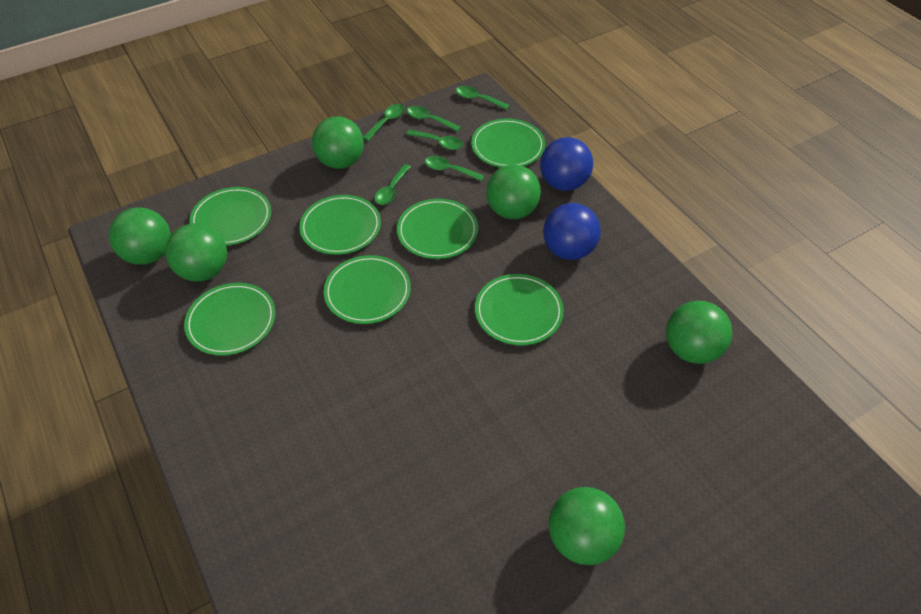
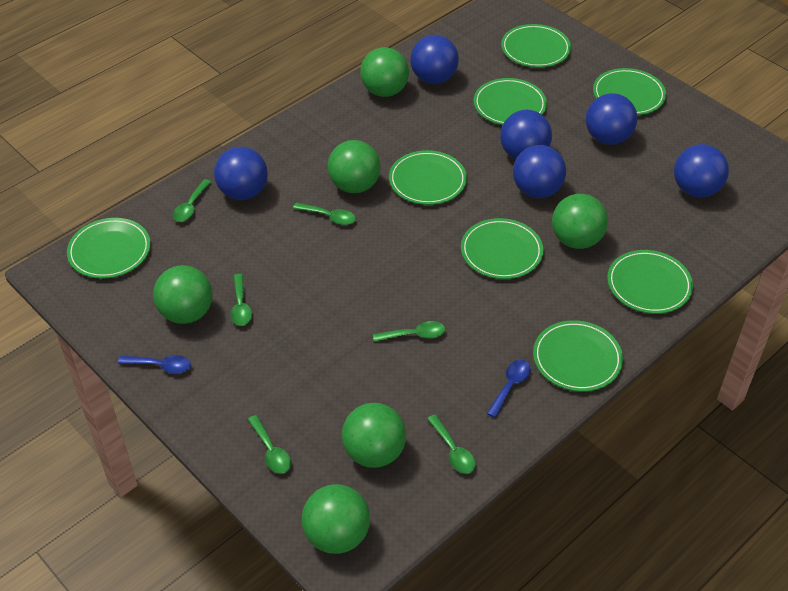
blue ball: [540,137,593,191] [543,203,601,260] = 2 -> [214,147,268,200] [410,35,459,84] [500,110,552,160] [513,145,566,198] [586,93,637,145] [674,144,729,198] = 6
blue spoon: none = 0 -> [118,355,191,373] [486,360,531,418] = 2
green plate: [184,283,276,356] [190,187,271,246] [299,195,381,255] [324,255,411,324] [397,199,478,259] [471,118,545,167] [475,274,564,345] = 7 -> [67,218,150,279] [389,150,467,205] [461,218,543,279] [473,78,547,125] [501,24,571,68] [533,320,623,392] [593,68,666,115] [607,250,693,314] = 8

